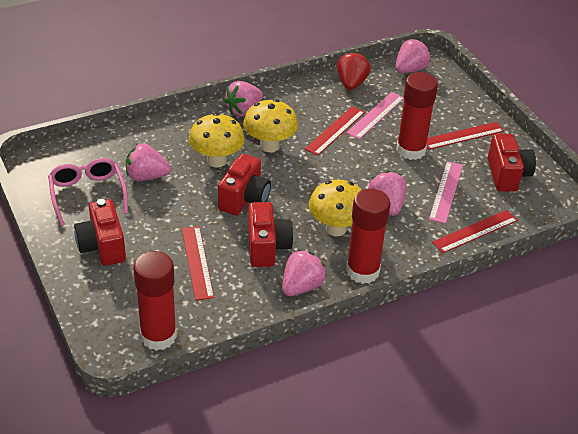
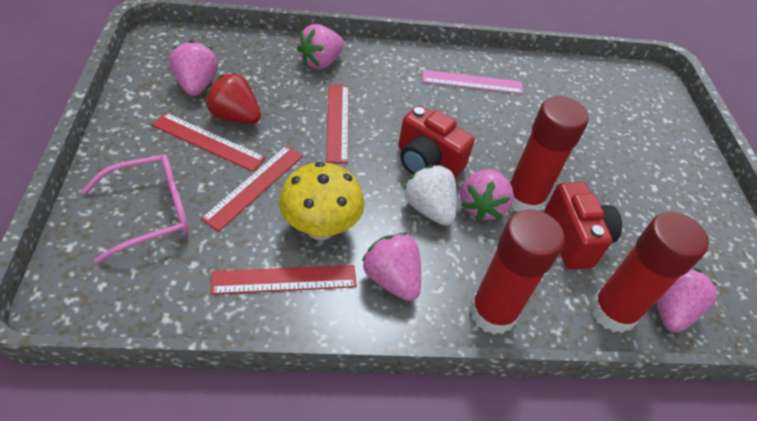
pink ruler: [346,92,404,139] [429,161,463,224] = 2 -> [423,70,523,94] = 1
red camera: [74,199,126,266] [218,154,271,215] [248,202,294,267] [488,134,536,192] = 4 -> [398,105,475,178] [544,182,622,270] = 2
white strawberry: none = 0 -> [403,165,457,226] = 1
yellow mushroom: [189,113,245,167] [243,99,298,152] [309,180,361,236] = 3 -> [279,162,364,240] = 1

